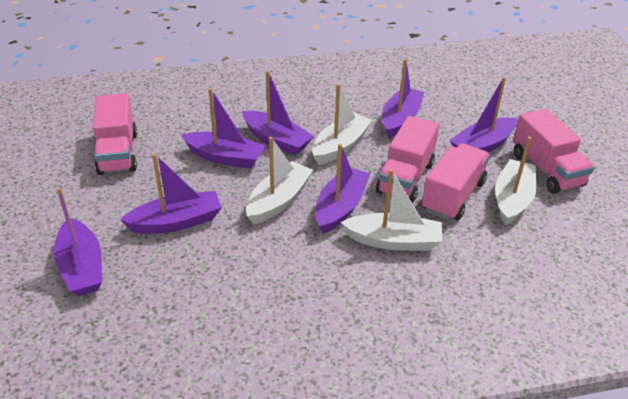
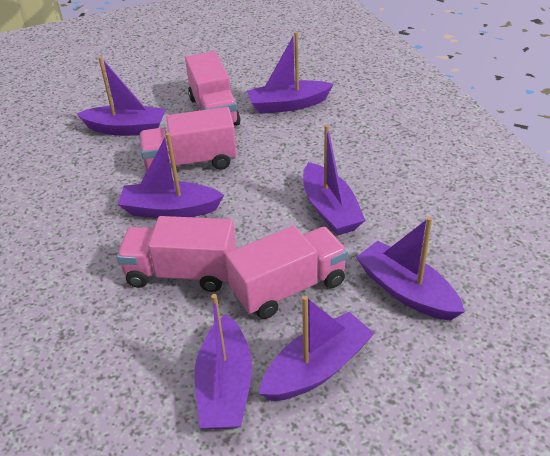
white boat: [246,137,313,224] [312,84,372,165] [341,169,442,251] [495,136,537,226] = 4 -> none = 0

